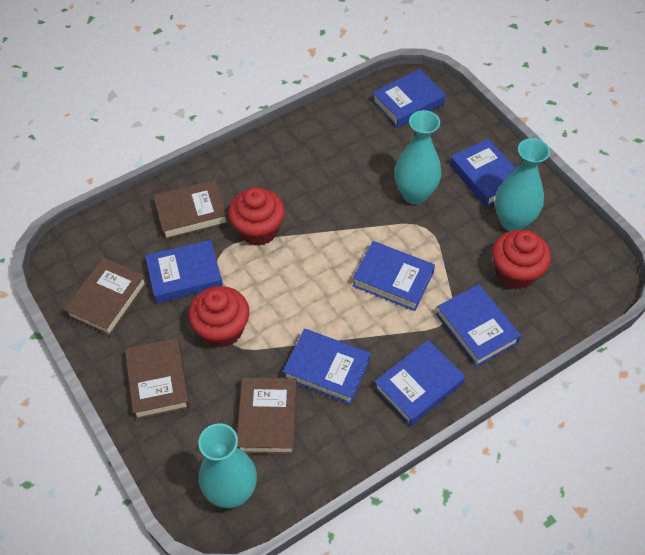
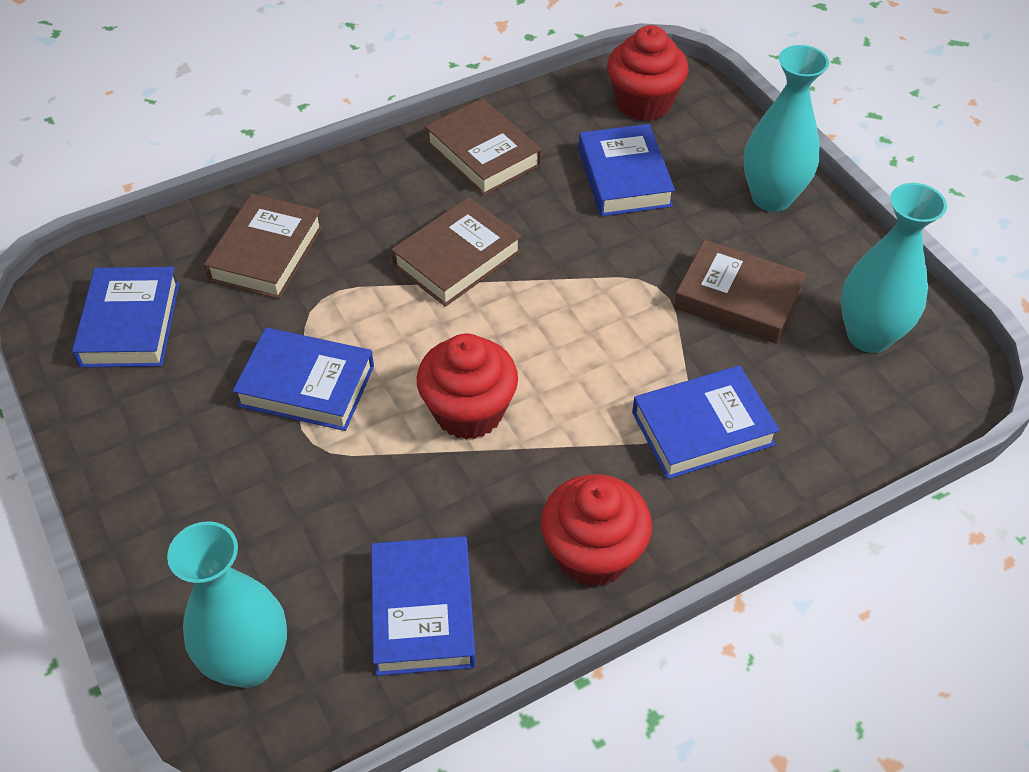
blue book: [145,240,223,303] [283,329,370,404] [352,241,435,311] [372,69,446,128] [374,340,465,426] [436,284,521,367] [450,139,516,207] = 7 -> [72,267,179,368] [233,328,374,431] [371,536,476,676] [578,124,675,216] [632,365,780,479] = 5

